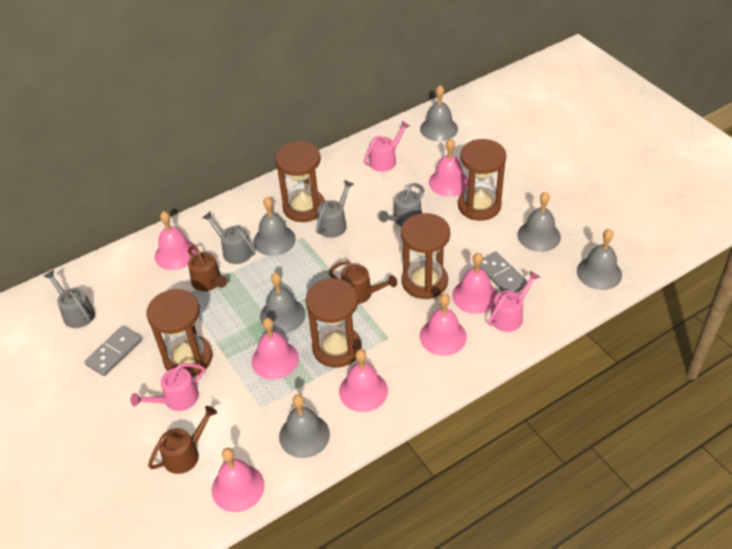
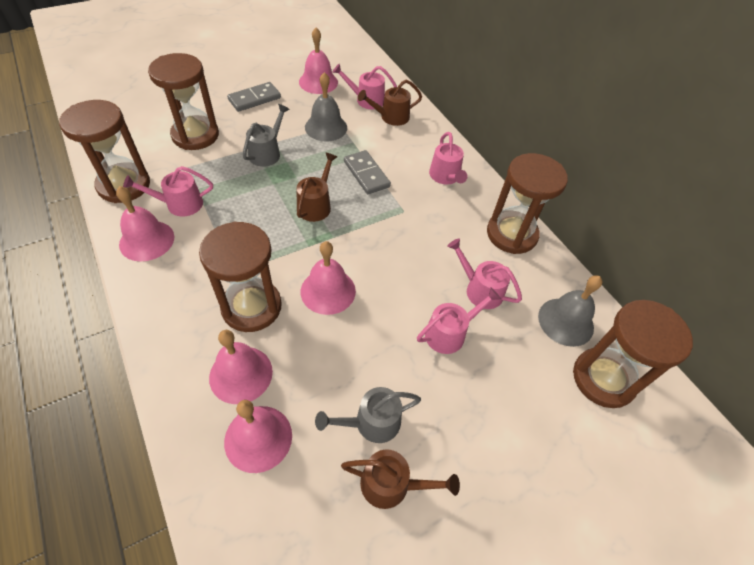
grey bell: [253,197,296,256] [260,273,305,334] [279,394,330,458] [420,85,458,141] [517,192,561,252] [577,229,622,290] = 6 -> [305,72,347,141] [538,275,603,347] = 2
grey watering can: [43,270,95,328] [202,211,255,264] [316,180,353,238] [379,183,424,227] = 4 -> [243,104,289,167] [315,387,421,443] = 2
pink bell: [155,211,197,270] [212,448,265,512] [252,318,299,380] [339,349,388,412] [420,294,467,356] [429,138,469,196] [452,253,497,314] = 7 -> [116,186,174,261] [209,330,273,404] [224,400,292,473] [299,28,338,94] [301,241,356,315] = 5
pink watering can: [130,363,205,411] [364,121,410,172] [488,271,540,332] = 3 -> [123,166,213,216] [332,64,397,110] [417,288,501,354] [429,132,468,184] [447,239,522,309] = 5

